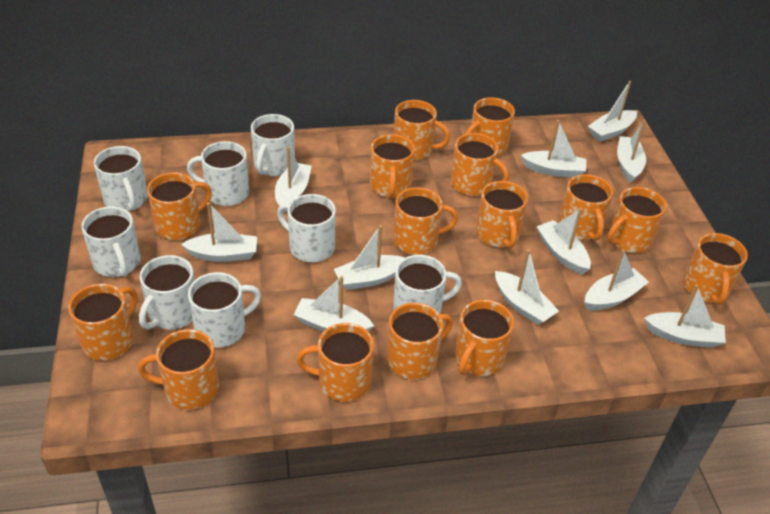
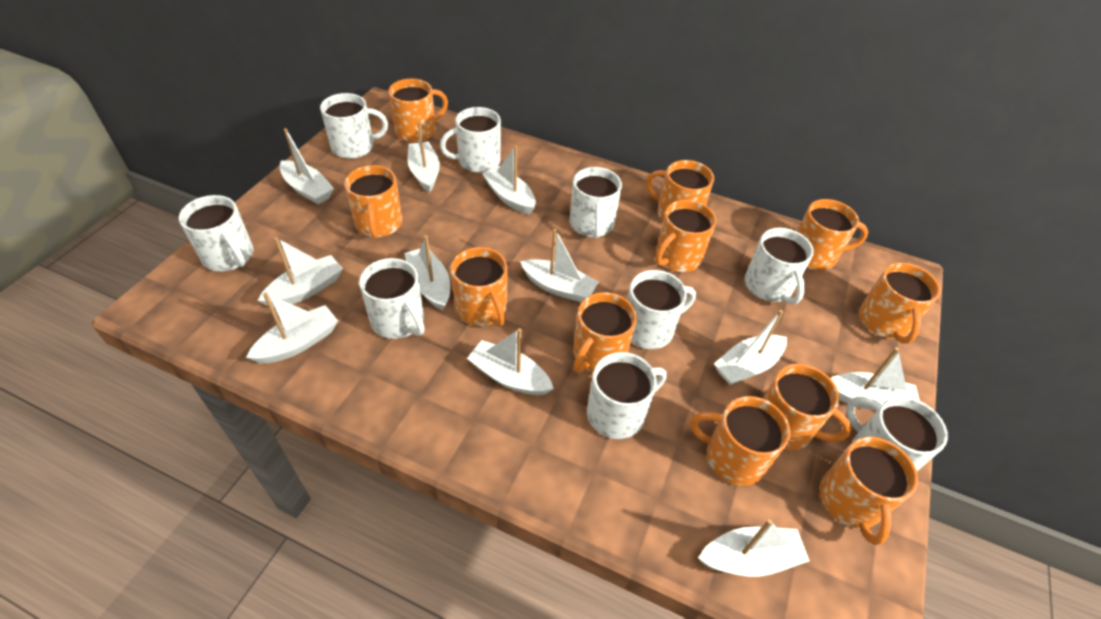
orange mug: [68,284,138,361] [138,329,219,410] [147,173,212,240] [296,323,374,402] [370,134,415,198] [387,303,453,379] [393,188,458,255] [394,100,450,160] [451,133,509,196] [455,300,514,376] [465,97,515,156] [476,181,528,248] [558,174,613,241] [607,187,667,253] [683,233,748,305] = 15 -> [344,165,402,239] [388,78,448,142] [451,247,508,327] [573,292,637,373] [646,160,714,221] [655,200,716,272] [690,396,790,486] [763,364,852,450] [797,199,868,270] [819,437,918,545] [859,263,940,344] = 11
white mug: [81,206,141,277] [94,146,148,211] [139,255,195,329] [187,141,249,206] [188,272,261,348] [251,114,295,176] [277,194,336,262] [393,255,462,314] = 8 -> [179,195,254,271] [320,93,388,159] [359,258,425,339] [440,107,501,173] [569,167,622,239] [587,352,667,439] [627,270,696,349] [745,228,814,305] [846,396,948,471] = 9

